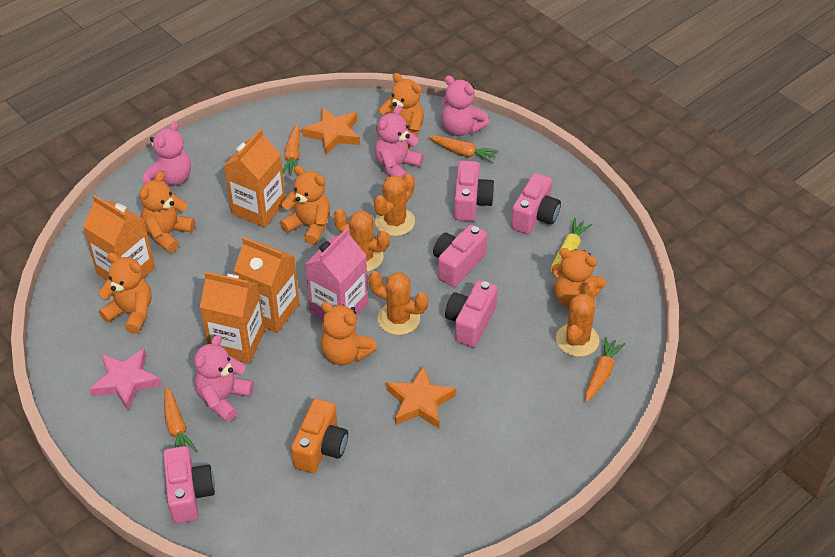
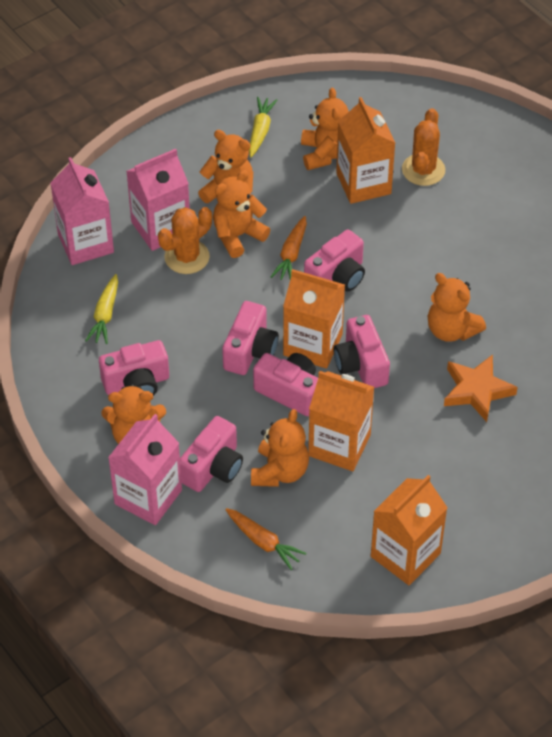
orange cactus: [334,209,390,272] [368,271,428,335] [374,174,415,236] [556,282,599,357] = 4 -> [158,207,212,274] [402,108,445,186] = 2
orange camera: [291,399,348,473] = 1 -> none = 0
orange carrot: [164,387,197,452] [282,124,300,175] [428,136,499,163] [585,337,625,402] = 4 -> [225,508,306,570] [271,216,307,280] = 2
orange star: [302,107,360,155] [386,365,456,428] = 2 -> [444,354,518,422] = 1
pink camera: [163,446,215,524] [433,224,487,287] [445,280,498,348] [454,161,495,221] [511,173,561,234] = 5 -> [99,340,169,396] [180,416,243,492] [222,301,279,375] [253,353,318,416] [304,229,365,291] [333,315,390,388] = 6
pink carton: [305,228,368,319] = 1 -> [50,157,114,265] [108,414,182,525] [126,149,190,251] = 3
pink star: [89,348,162,411] = 1 -> none = 0
pink teddy bear: [143,121,191,185] [194,335,254,422] [375,105,424,179] [442,76,489,136] = 4 -> none = 0
yellow carrot: [551,218,592,273] = 1 -> [85,274,118,344] [249,97,277,157] = 2

